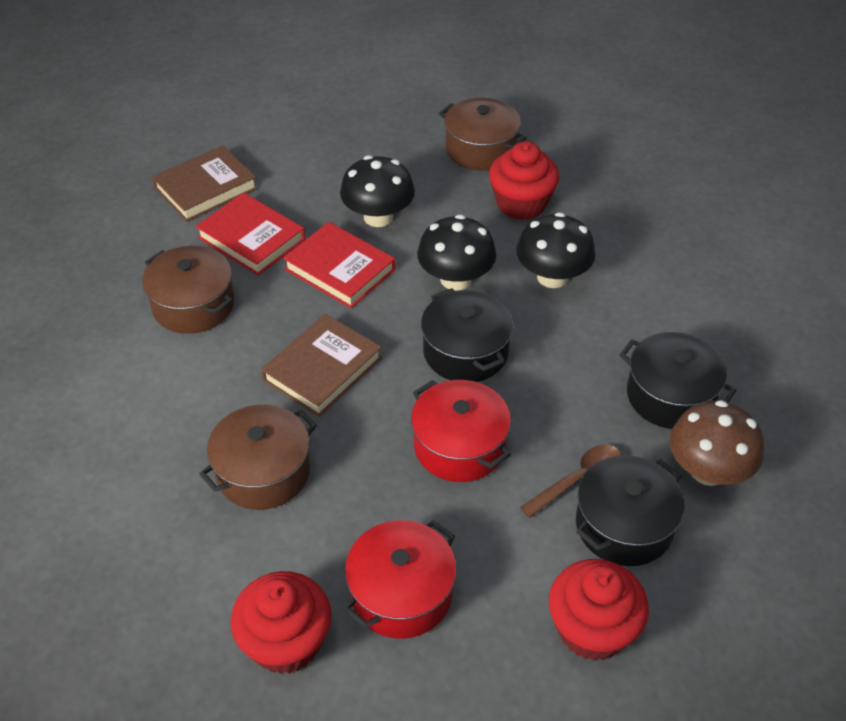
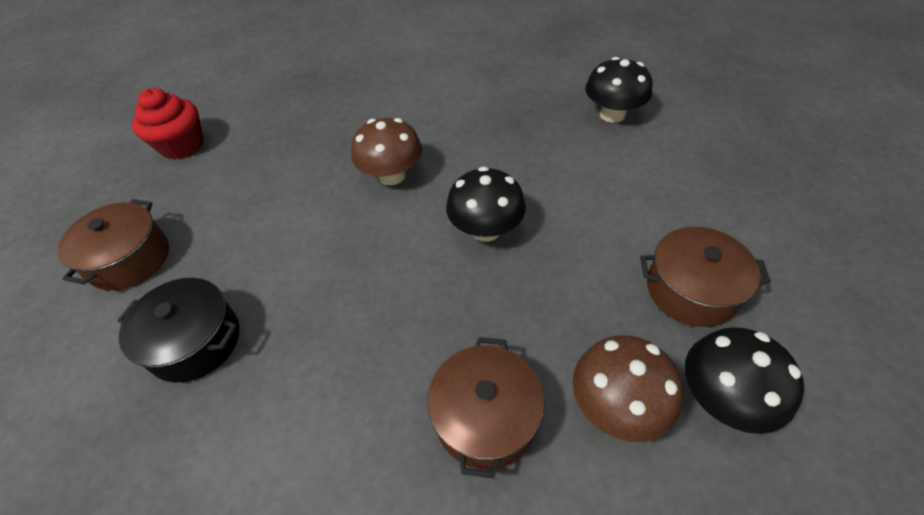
black pot: [421,288,513,382] [576,455,685,566] [620,332,736,429] = 3 -> [117,278,239,382] = 1
brown book: [152,146,258,222] [261,314,382,417] = 2 -> none = 0
brown mushroom: [670,400,764,486] = 1 -> [351,118,422,185] [572,335,683,442] = 2
brown spoon: [520,445,621,518] = 1 -> none = 0
red book: [195,192,305,275] [283,222,396,308] = 2 -> none = 0
red cupcake: [231,571,331,674] [489,141,559,220] [549,559,649,661] = 3 -> [132,88,204,160] = 1
red pot: [344,520,456,639] [411,380,511,482] = 2 -> none = 0

